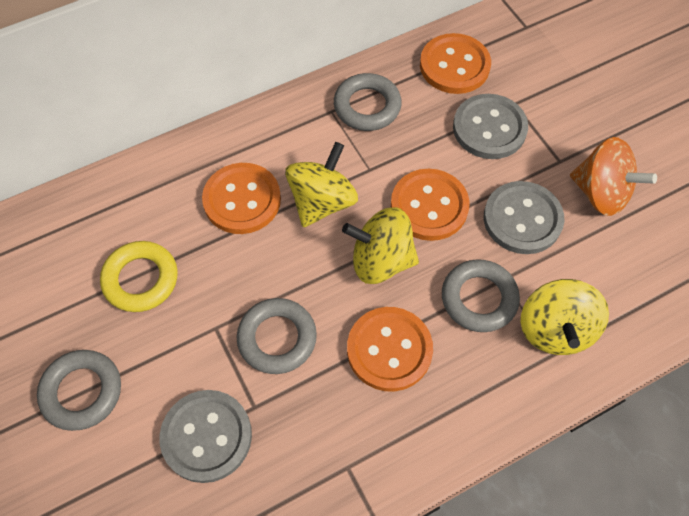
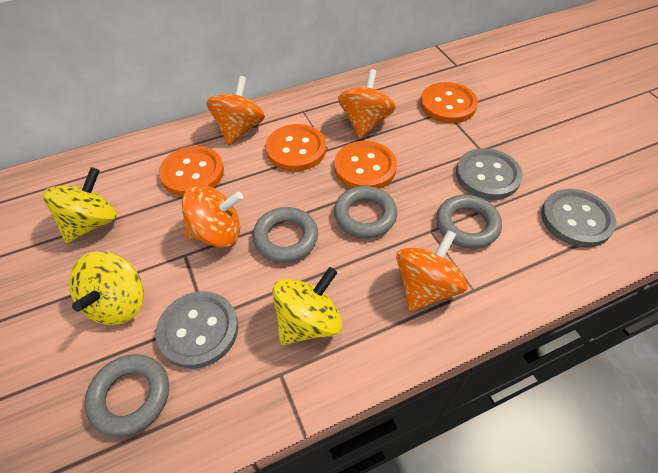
orange spinning top: [570,137,657,216] = 1 -> [182,185,243,247] [206,76,265,145] [338,69,396,138] [396,230,467,312] = 4
yellow ring: [100,241,178,312] = 1 -> none = 0

